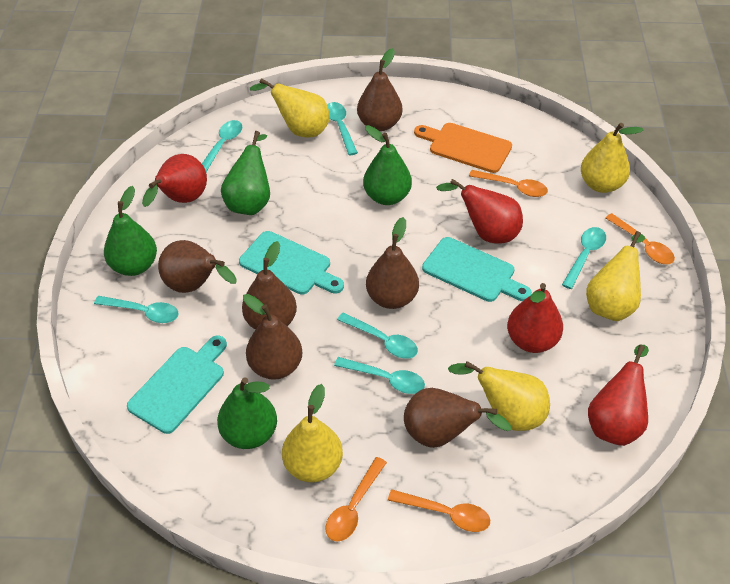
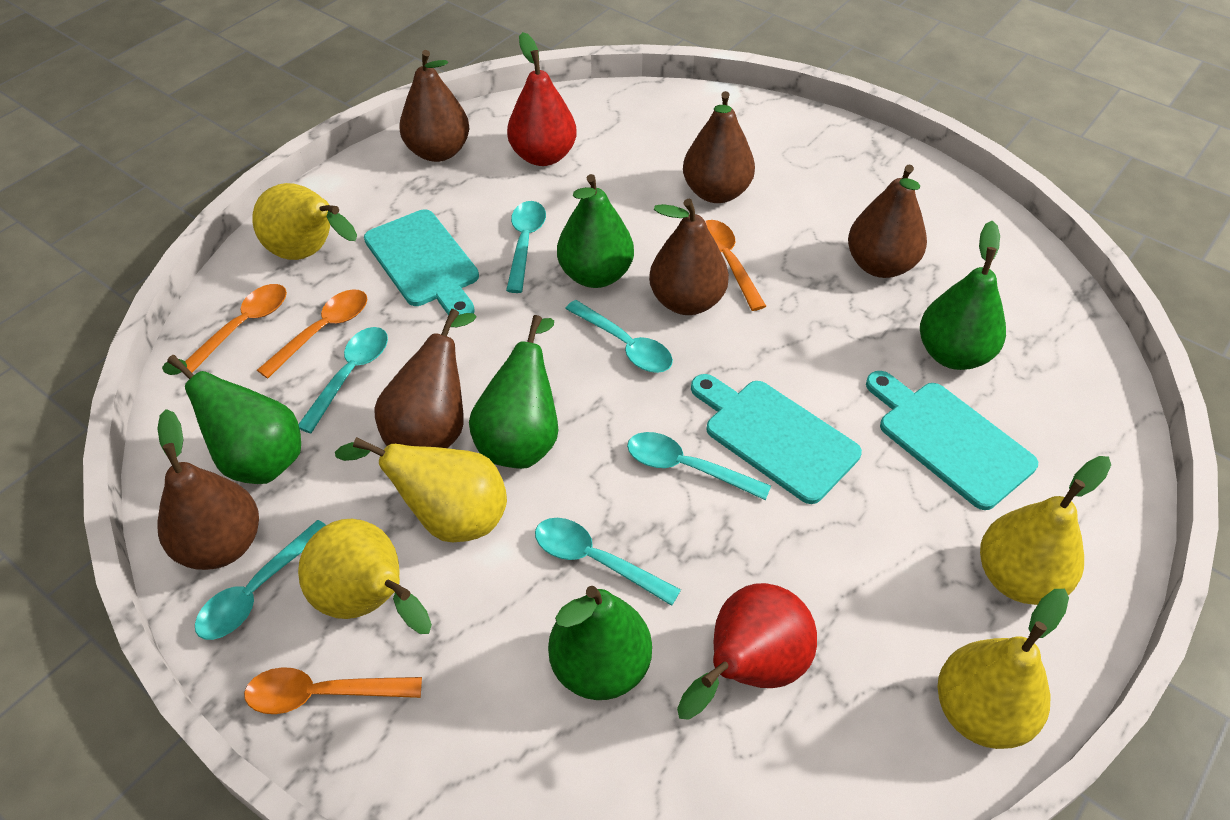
green pear: [104,186,157,276] [217,377,277,449] [221,131,270,215] [363,125,412,205] = 4 -> [162,355,301,484] [469,315,558,469] [548,586,652,700] [557,174,634,288] [920,221,1006,370] = 5
orange cutting board: [414,123,512,173] = 1 -> none = 0
red pear: [142,154,207,207] [436,179,523,243] [507,283,563,353] [588,345,649,446] = 4 -> [507,32,577,166] [677,583,817,720] = 2

